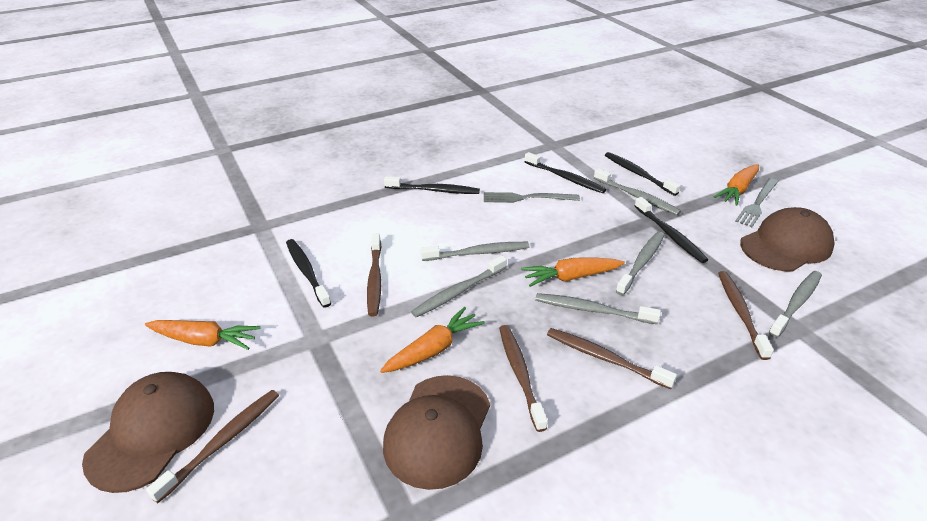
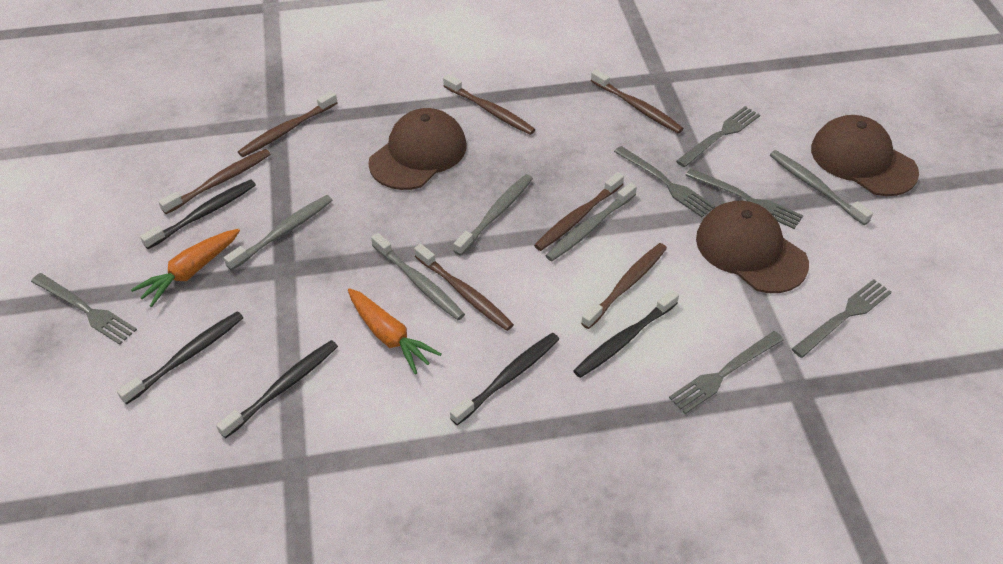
brown toothbrush: [146,390,279,503] [367,233,381,316] [499,325,548,432] [547,328,677,389] [718,271,774,360] = 5 -> [158,149,271,214] [238,91,337,157] [414,244,514,331] [443,74,536,135] [534,172,624,251] [581,243,667,329] [591,69,684,134] = 7
grey fork: [484,192,580,203] [735,178,778,227] = 2 -> [31,273,137,345] [614,146,715,217] [669,331,784,414] [676,106,760,167] [685,168,803,229] [792,279,892,358] = 6
grey toothbrush: [411,256,507,317] [420,242,529,261] [535,293,661,324] [594,168,681,215] [616,232,664,295] [769,271,822,338] = 6 -> [224,195,332,270] [371,233,465,320] [454,174,533,256] [545,182,637,261] [770,150,873,225] = 5
orange carrot: [145,320,261,350] [380,307,485,373] [521,258,625,287] [714,164,759,206] = 4 -> [131,229,240,307] [348,288,441,374] = 2

